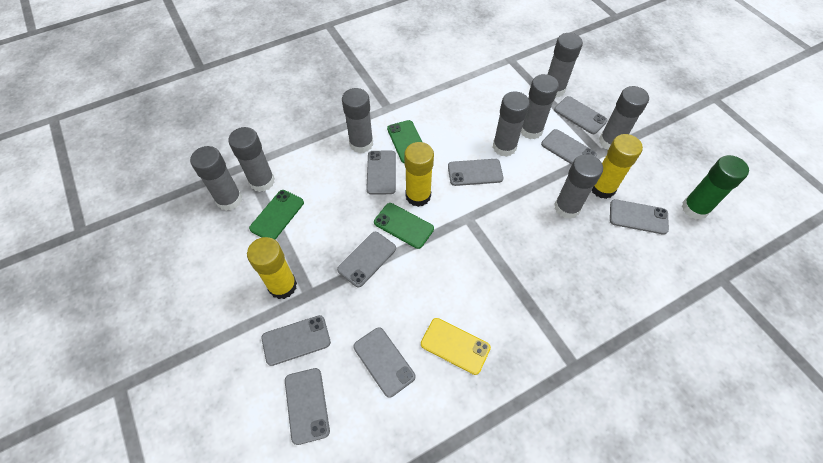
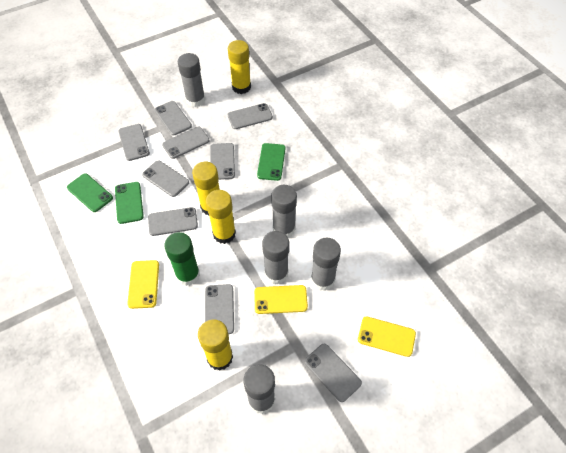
grey glue stick: [190,146,242,211] [228,127,275,192] [342,88,373,153] [493,91,530,157] [521,74,559,139] [547,33,583,98] [554,154,603,219] [599,86,649,149] = 8 -> [178,53,205,107] [244,364,275,414] [262,231,289,284] [271,185,297,238] [311,237,341,291] = 5
yellow glue stick: [247,237,297,299] [404,142,434,207] [592,134,643,199] = 3 -> [192,162,220,215] [198,319,233,371] [206,190,236,244] [228,40,251,94] = 4
yellow phone: [421,318,491,375] = 1 -> [127,260,159,309] [254,285,308,314] [358,316,416,357] = 3

